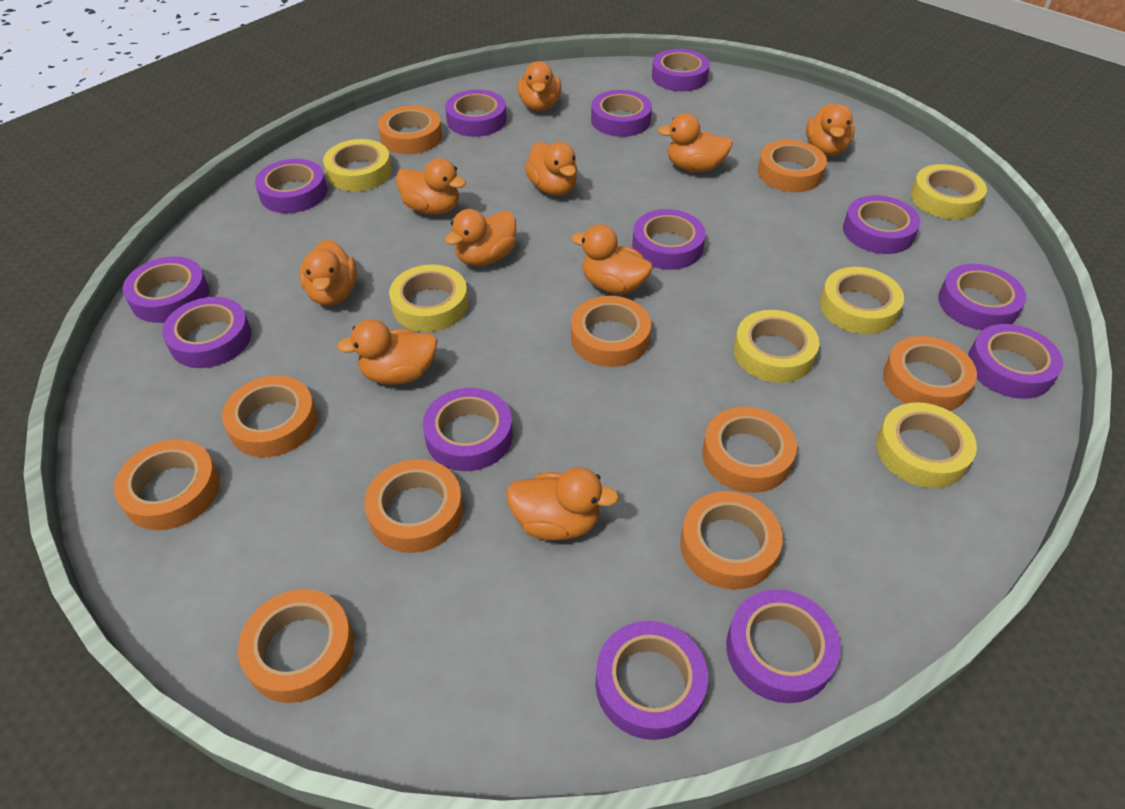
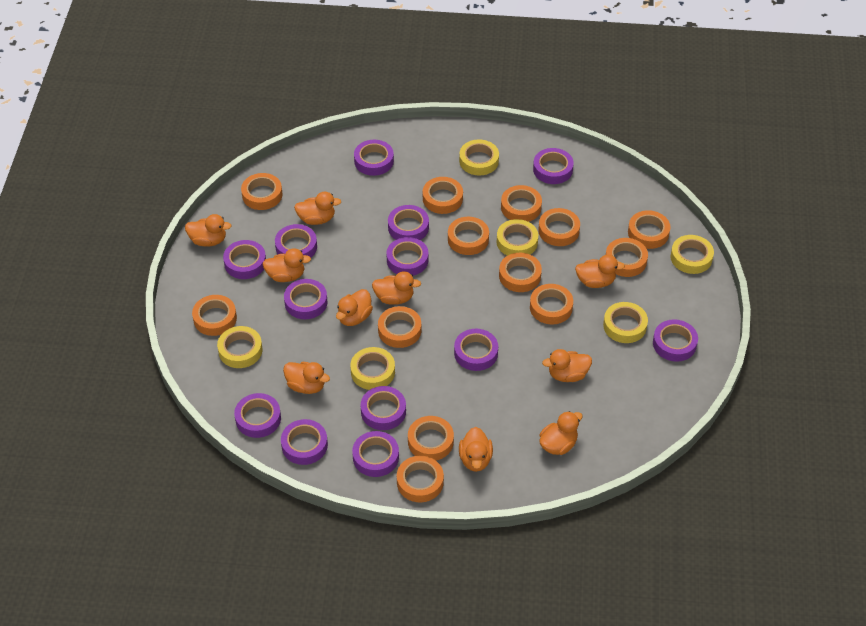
orange tape: [114,439,220,530] [222,376,317,457] [238,589,354,703] [364,459,463,553] [378,106,442,154] [571,296,651,367] [680,491,783,590] [702,407,797,493] [758,140,827,192] [883,336,977,411] = 10 -> [192,295,237,336] [241,173,282,210] [378,306,421,348] [397,456,444,502] [408,416,454,461] [423,177,463,214] [448,217,489,255] [499,253,542,292] [501,185,542,222] [530,284,573,325] [538,208,580,246] [606,238,648,277] [628,210,670,249] = 13

